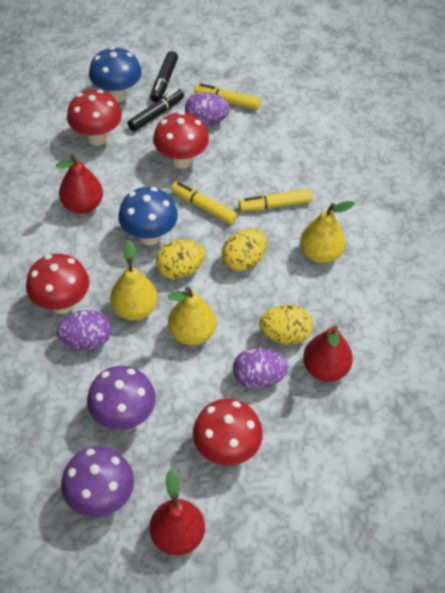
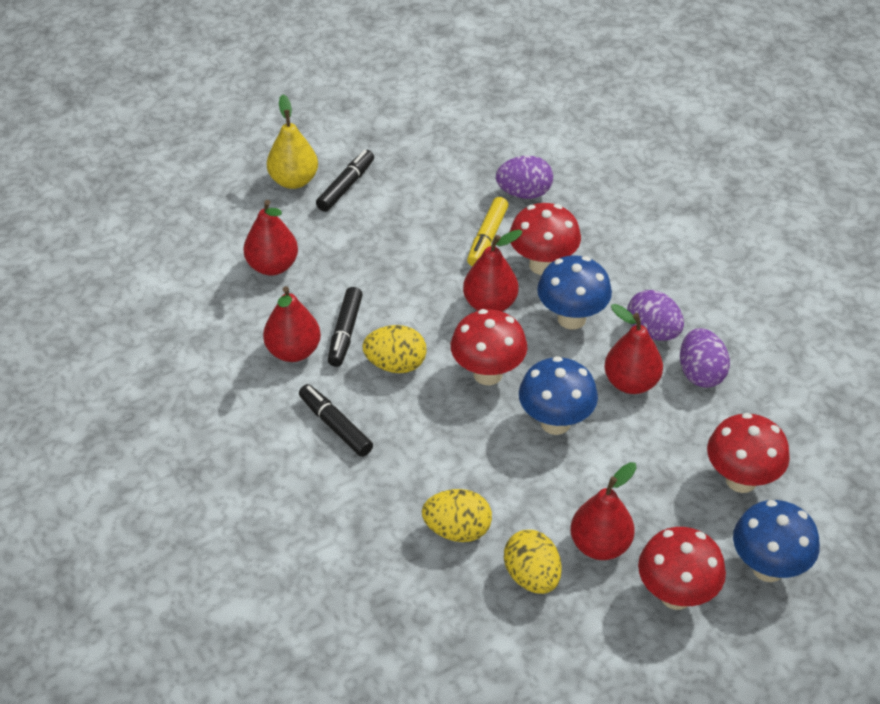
black marker: [128,89,184,131] [150,51,178,102] = 2 -> [299,384,373,457] [316,150,374,212] [328,287,363,367] = 3
blue mushroom: [89,47,142,102] [118,187,178,246] = 2 -> [519,356,598,435] [537,255,612,330] [733,500,820,582] = 3
purple mushroom: [61,446,134,517] [87,366,156,430] = 2 -> none = 0
red pear: [56,155,103,214] [149,470,205,555] [303,325,353,382] = 3 -> [243,200,298,276] [263,286,321,362] [463,229,523,312] [571,462,637,560] [604,304,663,394] = 5
yellow marker: [171,182,237,224] [194,83,261,110] [239,189,312,211] = 3 -> [467,197,509,266] = 1
yellow pear: [110,240,158,321] [168,287,216,345] [300,201,355,264] = 3 -> [267,95,318,189] = 1

